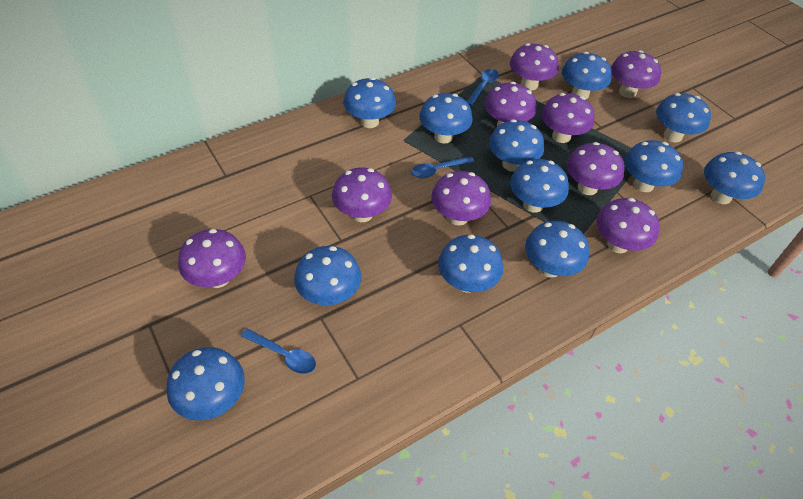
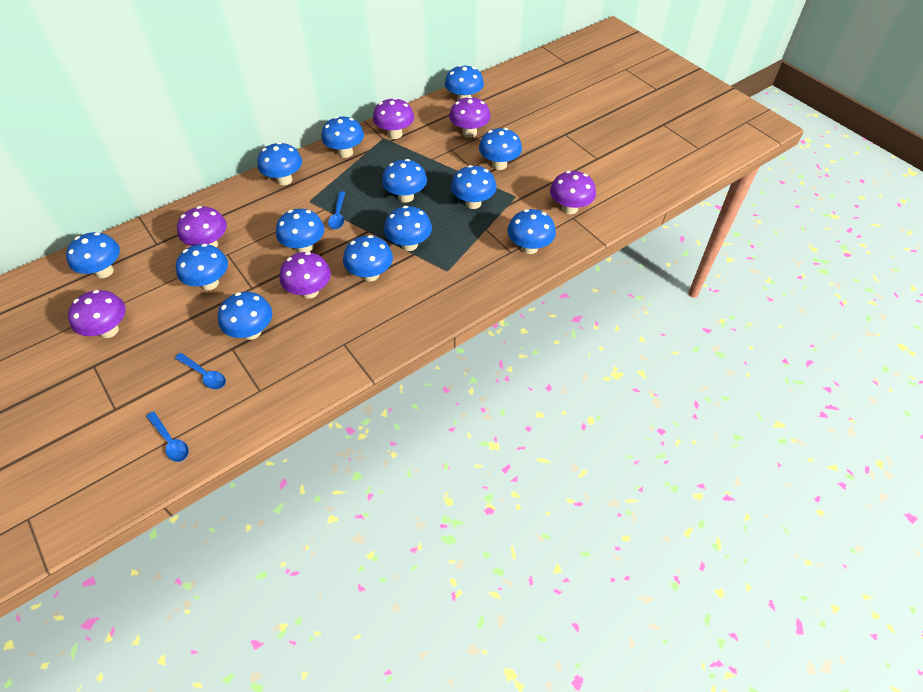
blue mushroom: [167,347,245,421] [294,246,361,305] [343,77,396,128] [419,93,473,144] [438,235,503,293] [489,119,544,172] [510,159,569,212] [525,221,589,278] [562,52,612,99] [625,140,683,192] [656,93,711,142] [704,152,765,204] = 12 -> [66,232,120,278] [176,244,228,290] [218,292,272,340] [258,142,302,185] [276,209,324,253] [321,116,364,158] [343,235,393,282] [382,159,427,203] [384,206,432,251] [445,65,484,101] [451,165,496,209] [479,128,522,170] [508,209,556,254] = 13
purple mushroom: [178,229,246,288] [332,167,392,222] [431,171,491,226] [484,82,537,126] [510,43,559,91] [541,93,595,143] [567,142,625,195] [596,198,659,253] [611,50,661,98] = 9 -> [68,290,126,338] [177,206,227,247] [279,252,331,299] [373,98,414,139] [449,96,491,138] [550,171,596,214] = 6

